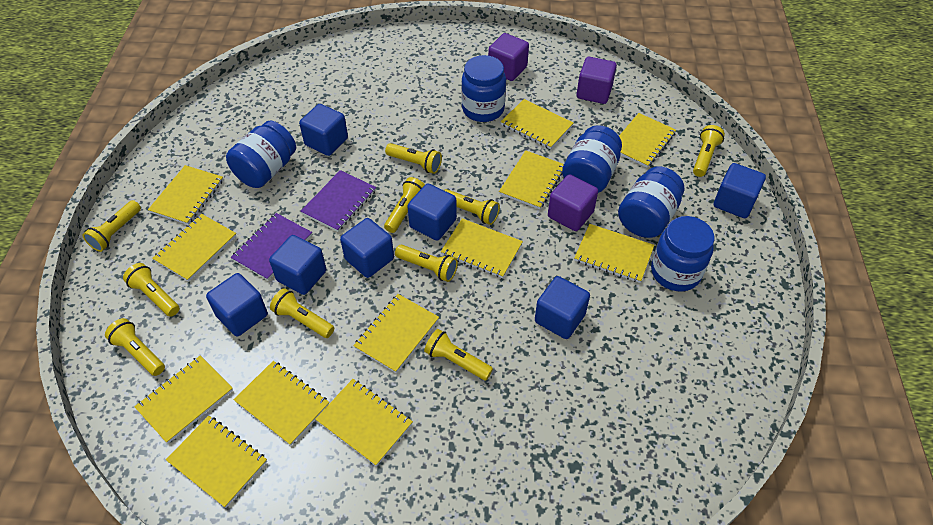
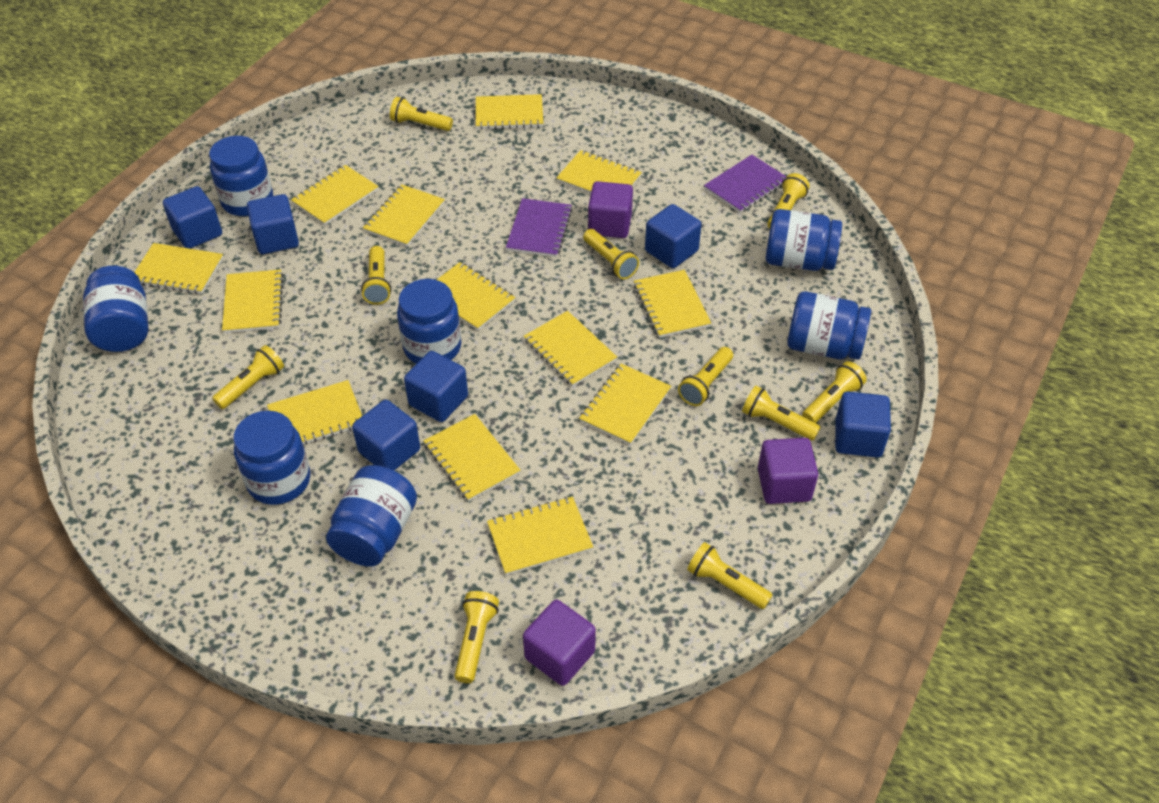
blue cube: [206,273,268,337] [269,235,326,295] [299,104,348,156] [340,218,394,278] [407,183,457,240] [535,276,590,339] [714,163,766,218] = 7 -> [163,186,222,249] [247,194,299,254] [352,400,420,471] [404,351,468,422] [645,204,701,268] [835,392,891,458] = 6
blue jar: [226,120,296,188] [461,55,506,122] [562,125,622,193] [618,166,684,238] [651,216,714,291] = 5 -> [83,266,149,352] [209,136,273,216] [233,411,311,505] [326,465,417,566] [397,279,462,364] [765,209,842,271] [787,291,871,360] = 7
yellow notebook: [134,356,233,443] [148,165,223,225] [152,214,236,282] [166,416,267,508] [234,361,329,445] [315,379,413,466] [353,294,439,373] [441,218,523,278] [499,150,564,209] [501,99,573,149] [574,224,654,283] [619,113,676,167] = 12 -> [134,243,223,294] [222,269,283,333] [267,380,362,445] [291,165,379,225] [363,184,445,247] [423,414,521,502] [437,262,515,331] [476,94,543,130] [487,496,593,575] [523,311,617,387] [556,150,642,194] [579,364,671,445] [634,270,711,338] = 13

